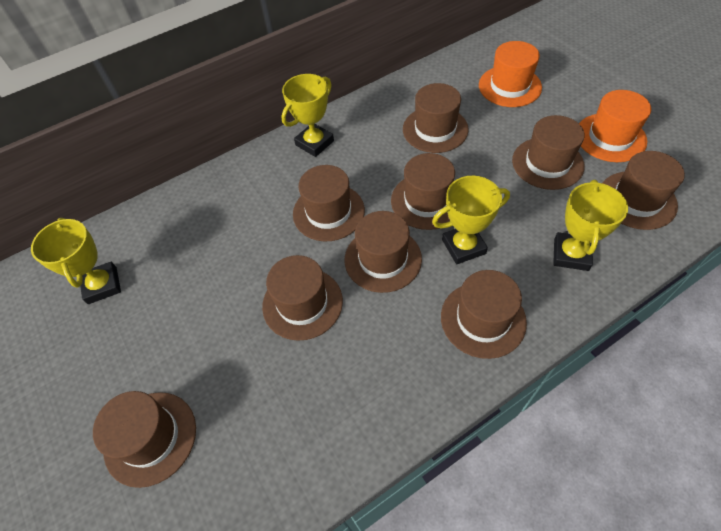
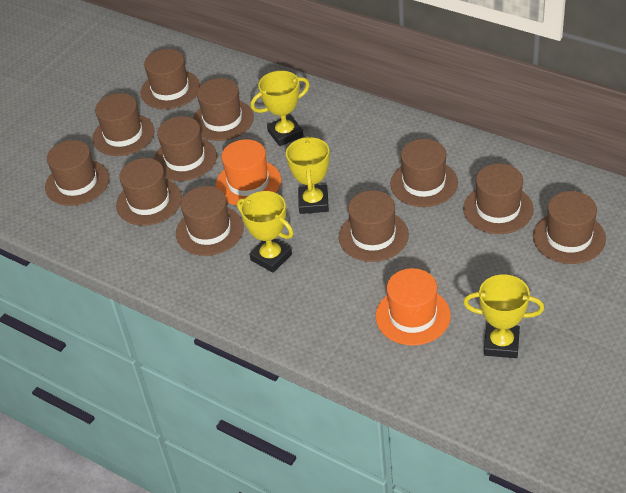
brown hat: [93,391,196,488] [262,255,343,341] [293,165,365,241] [345,211,422,293] [391,153,455,230] [403,83,469,153] [441,270,527,359] [512,115,585,190] [602,151,685,230] = 9 -> [45,140,109,206] [92,93,155,156] [116,158,182,226] [141,49,200,109] [154,116,217,181] [176,186,244,256] [193,78,254,141] [339,190,409,262] [390,139,458,207] [463,164,534,234] [533,191,606,264] = 11

